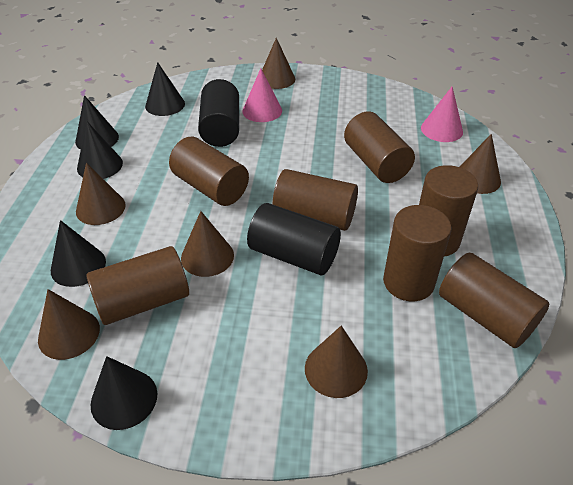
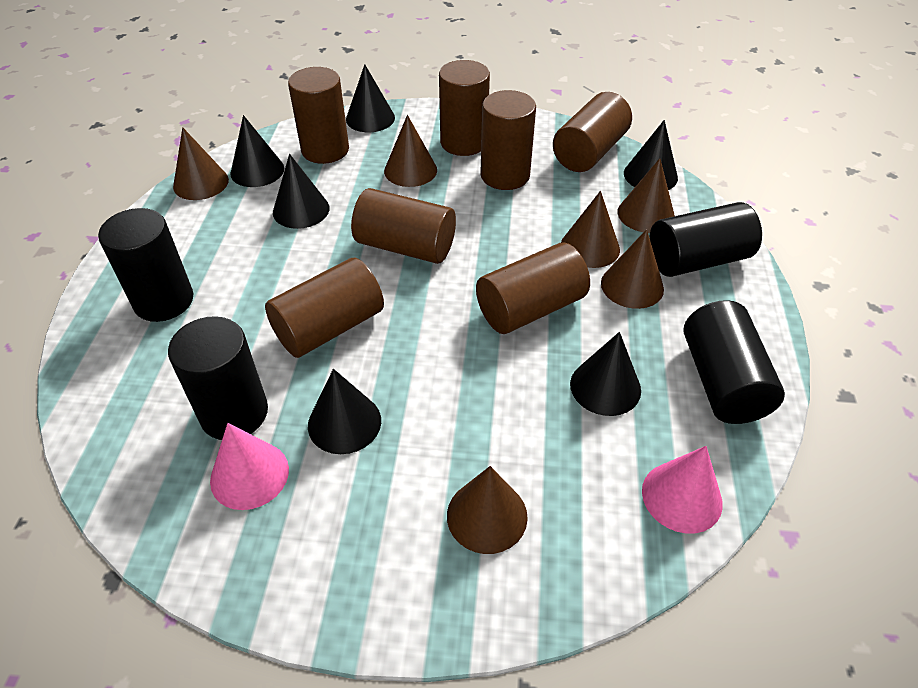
black cone: [51,220,106,287] [75,95,119,150] [77,121,123,179] [91,356,157,430] [145,62,185,116] = 5 -> [230,115,284,187] [273,154,329,229] [308,369,381,454] [346,64,395,132] [570,332,641,416] [624,120,678,190] = 6
black cylinder: [198,79,239,147] [247,203,341,275] = 2 -> [98,208,193,322] [168,316,268,440] [649,202,762,277] [684,300,785,424] = 4

